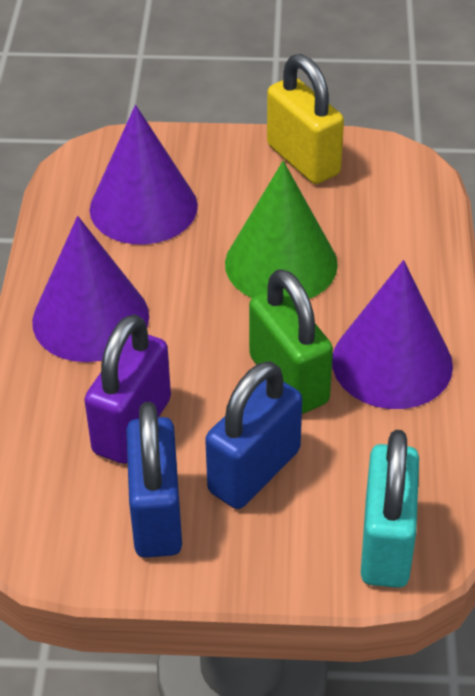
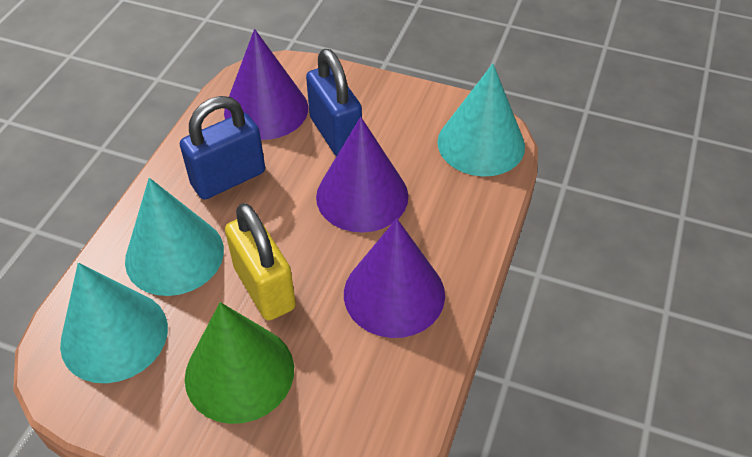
green padlock: [249,269,333,414] = 1 -> none = 0
purple padlock: [84,314,171,464] = 1 -> none = 0
turquoise cone: none = 0 -> [60,262,168,383] [125,178,224,296] [437,64,525,176] = 3
turquoise padlock: [361,430,419,588] = 1 -> none = 0

